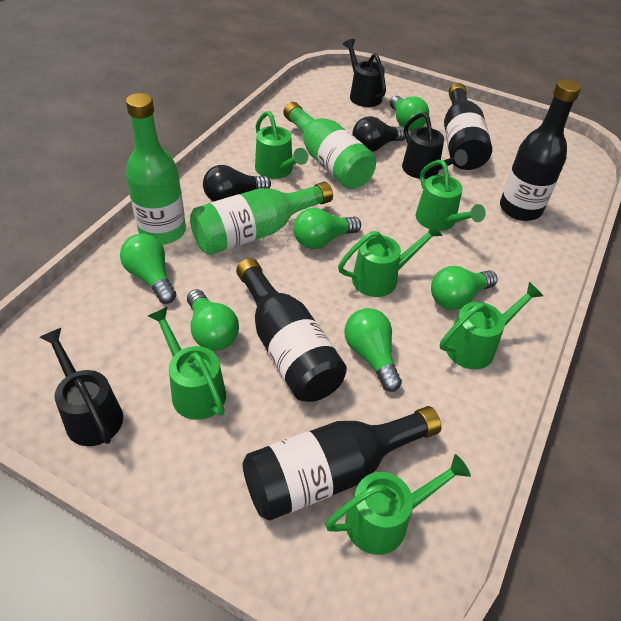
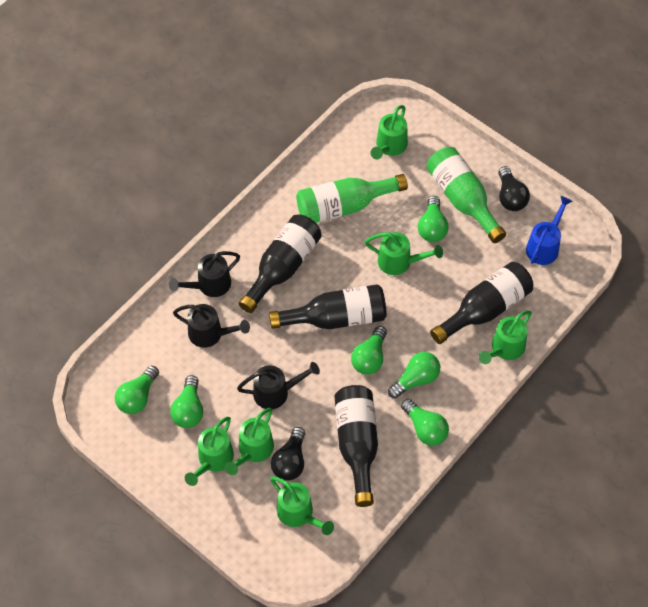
blue watering can: none = 0 -> [526,196,572,265] = 1
green bottle: [126,93,186,245] [190,182,333,255] [283,102,376,189] = 3 -> [296,174,408,223] [427,147,506,243] = 2

